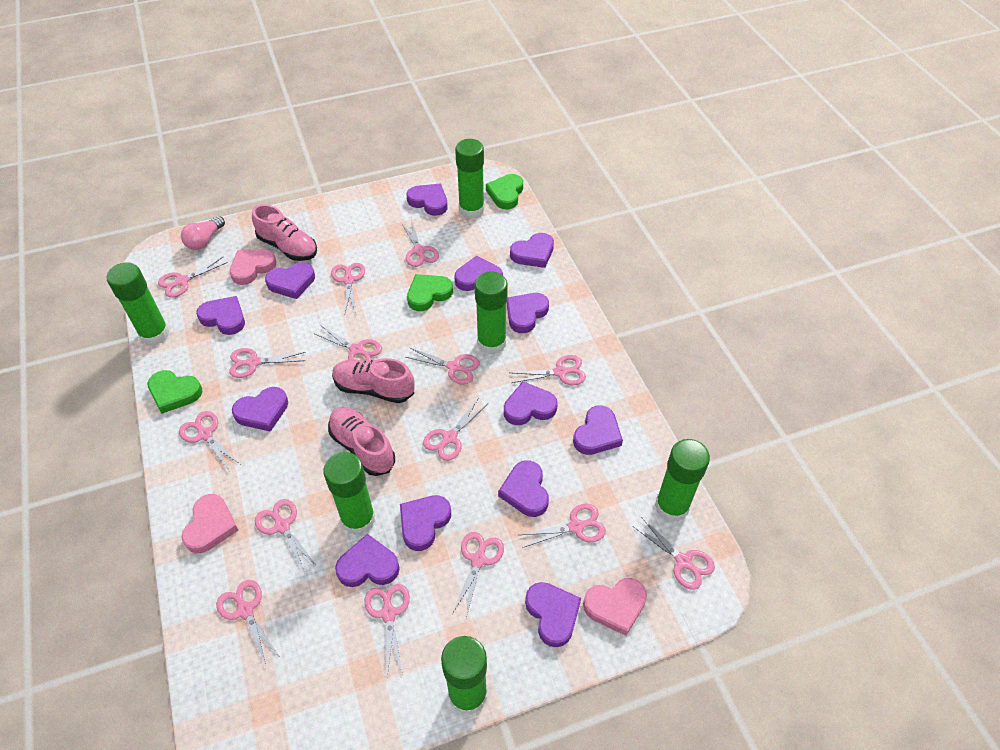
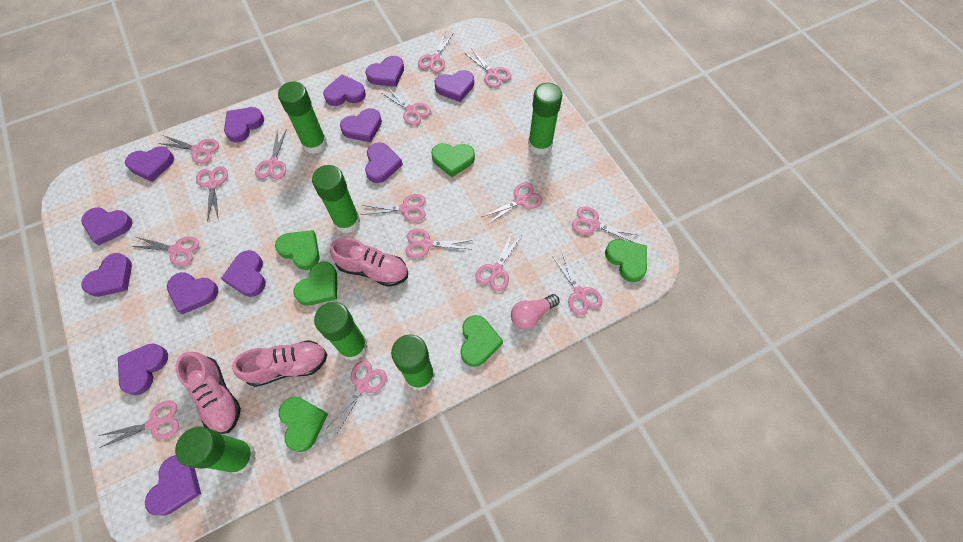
green heart: [147,370,202,414] [407,274,453,311] [486,174,523,209] = 3 -> [275,230,320,270] [279,397,328,452] [293,262,337,306] [431,143,475,177] [461,315,503,367] [605,239,647,282] = 6
pink heart: [182,494,238,553] [230,249,276,285] [583,578,647,636] = 3 -> none = 0

